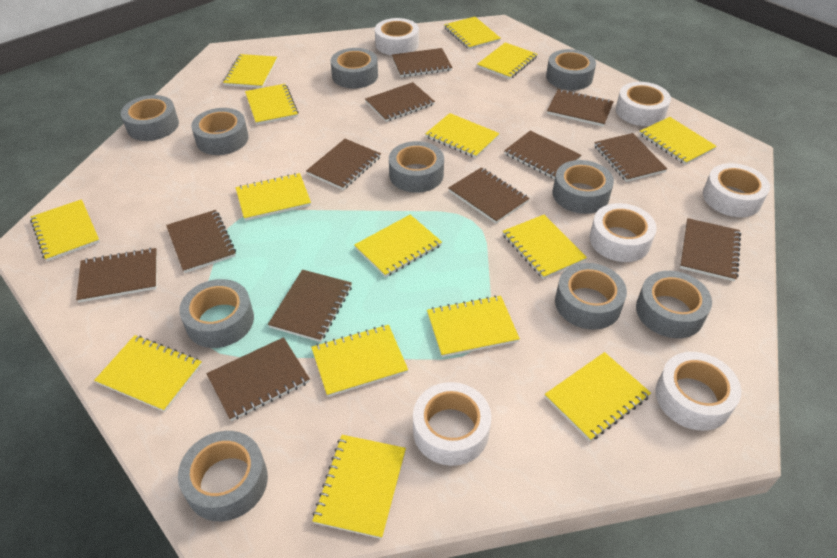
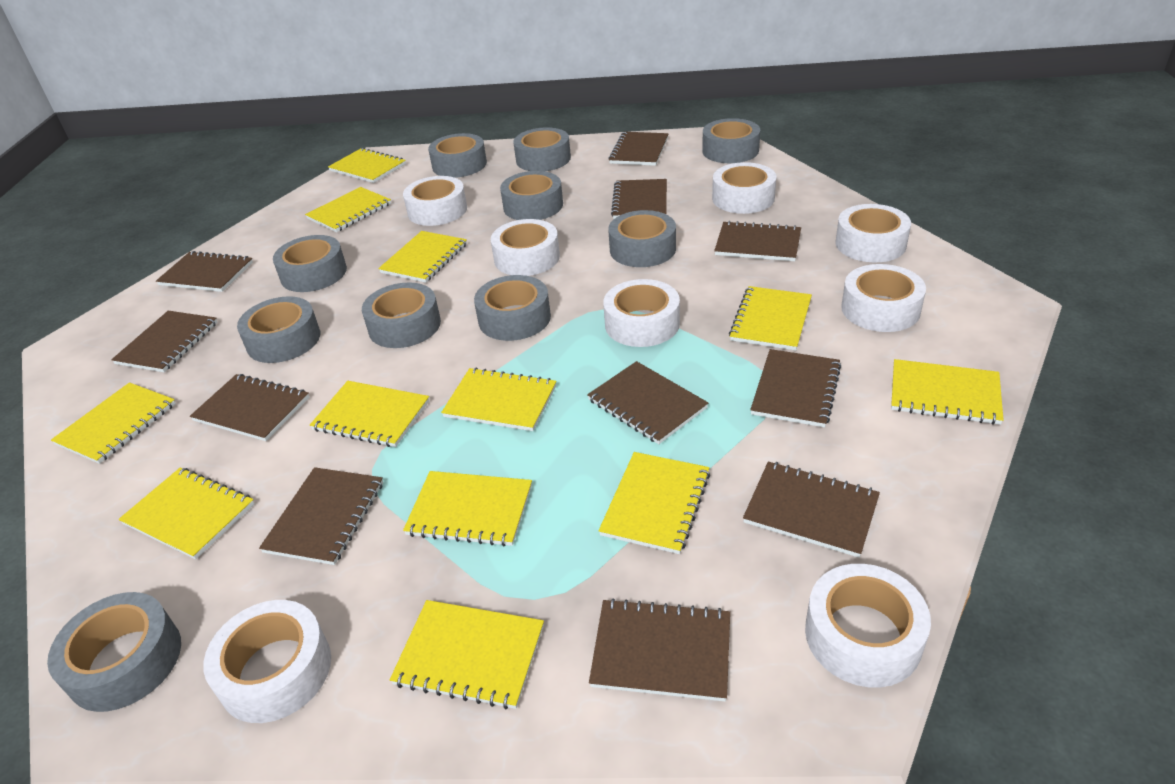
brown notebook: [76,248,157,303] [166,210,236,273] [207,337,310,421] [268,270,352,342] [306,139,381,190] [365,82,435,122] [392,48,452,77] [448,167,530,223] [504,131,581,179] [547,89,614,127] [594,133,667,182] [680,218,741,281] = 12 -> [111,311,218,372] [156,251,253,292] [190,374,309,441] [259,467,383,565] [587,361,708,444] [589,598,730,702] [608,132,669,166] [611,179,667,219] [714,221,801,261] [743,462,880,558] [750,349,841,428] = 11
white tape: [375,18,419,55] [413,382,491,466] [589,203,657,262] [616,82,671,126] [655,352,741,431] [703,163,770,217] = 6 -> [203,600,331,723] [403,176,467,226] [491,219,560,276] [603,279,680,347] [712,162,777,214] [805,564,931,688] [835,204,911,262] [841,264,926,332] = 8
yellow notebook: [30,199,100,262] [94,335,202,412] [223,54,277,88] [235,173,311,221] [245,84,298,125] [311,325,408,397] [312,435,406,539] [354,215,442,277] [425,113,500,158] [427,295,520,357] [444,17,501,50] [477,42,537,79] [502,215,587,279] [545,352,651,441] [640,117,717,165] = 15 -> [51,382,176,464] [119,468,254,559] [305,187,391,232] [310,381,429,447] [328,148,406,183] [378,231,467,283] [390,600,544,709] [403,471,532,547] [441,368,556,431] [598,452,710,554] [729,286,812,351] [891,359,1004,425] = 12

